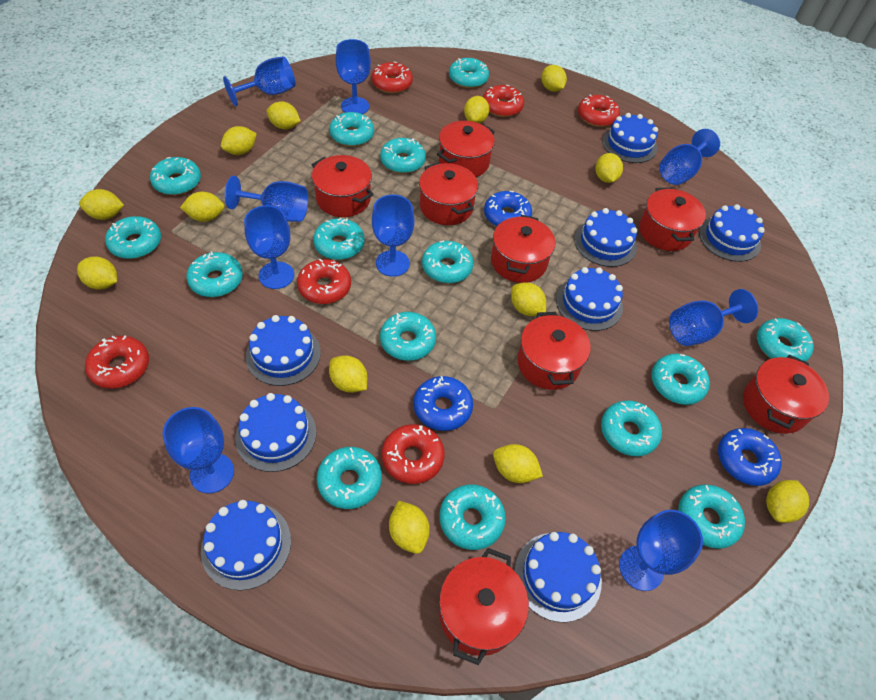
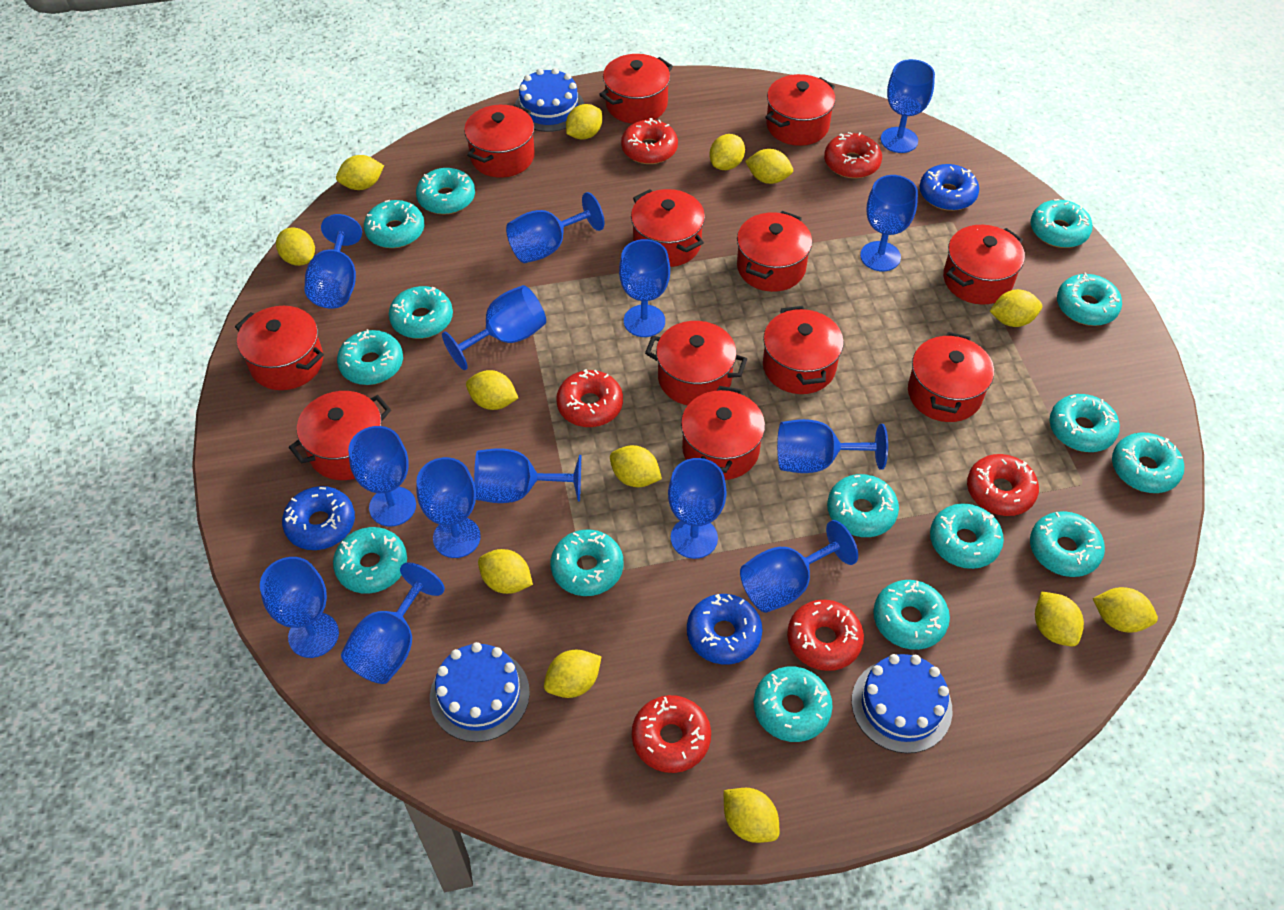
blue cake: [201,500,291,591] [235,393,317,472] [246,315,321,386] [514,532,602,622] [556,267,623,331] [574,208,637,267] [602,113,658,163] [699,204,765,262] = 8 -> [430,642,530,742] [515,68,584,132] [852,654,952,753] = 3
blue goblet: [163,407,234,493] [223,56,296,106] [225,176,308,222] [244,205,294,289] [336,39,371,114] [372,195,414,277] [619,510,703,591] [660,129,720,185] [669,289,758,346] = 9 -> [260,557,339,658] [305,214,362,309] [341,562,445,684] [348,426,416,526] [416,457,481,558] [442,285,546,370] [474,448,581,503] [506,192,605,263] [619,239,670,337] [668,458,727,559] [740,520,858,613] [777,419,888,473] [860,175,918,271] [881,59,935,153] = 14
red pot: [312,155,374,217] [419,162,478,225] [437,121,495,177] [439,548,529,665] [491,215,555,283] [517,312,591,390] [639,187,706,251] [743,355,829,434] = 8 -> [235,306,324,390] [289,391,391,480] [464,104,535,178] [599,54,673,124] [631,189,705,267] [645,321,747,405] [681,386,765,480] [737,211,812,292] [763,306,844,394] [765,74,835,146] [908,332,994,422] [943,225,1025,305] = 12

